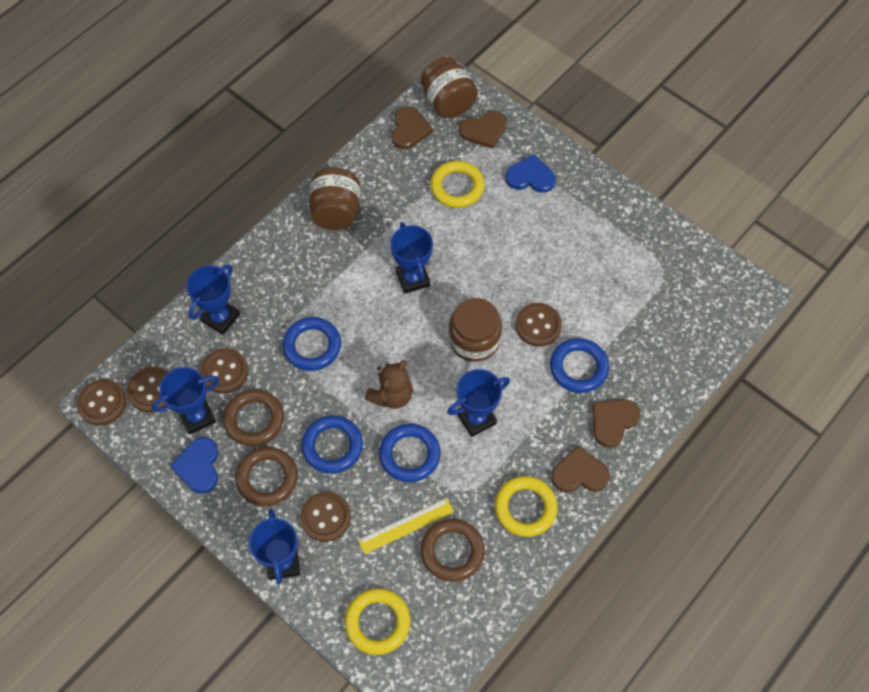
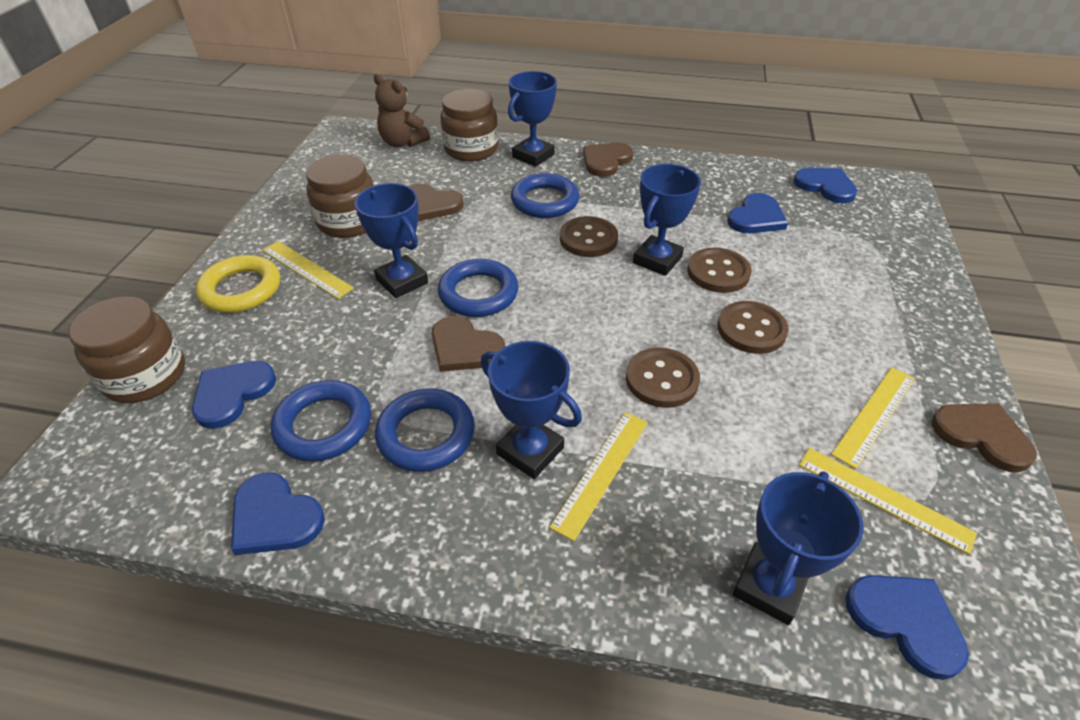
blue heart: [170,437,218,494] [505,154,556,193] = 2 -> [192,361,276,429] [231,472,325,555] [727,193,788,233] [794,168,857,204] [845,575,969,680] = 5
brown button: [77,379,127,426] [127,367,169,412] [200,348,248,394] [300,492,351,542] [515,303,562,347] = 5 -> [560,216,618,257] [626,347,700,408] [687,248,752,293] [717,301,789,354] = 4
brown ring: [223,389,284,446] [236,447,298,506] [421,519,485,582] = 3 -> none = 0
yellow ring: [345,588,410,655] [430,161,485,208] [495,476,558,537] = 3 -> [196,255,280,313] = 1
yellow ruler: [358,498,454,554] = 1 -> [262,241,354,299] [549,412,648,541] [799,448,977,555] [831,367,915,469] = 4

